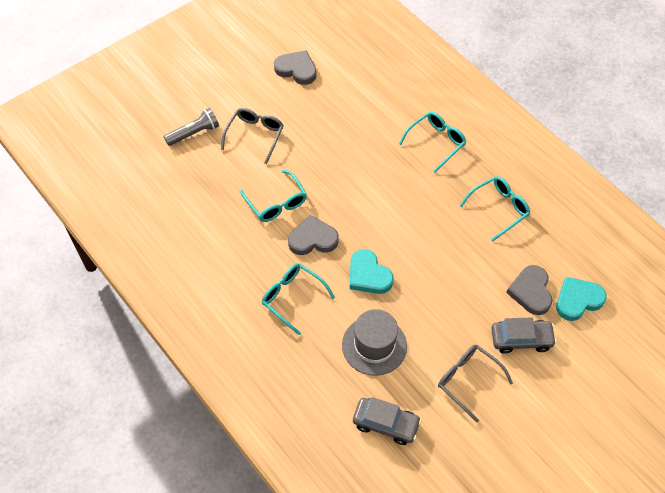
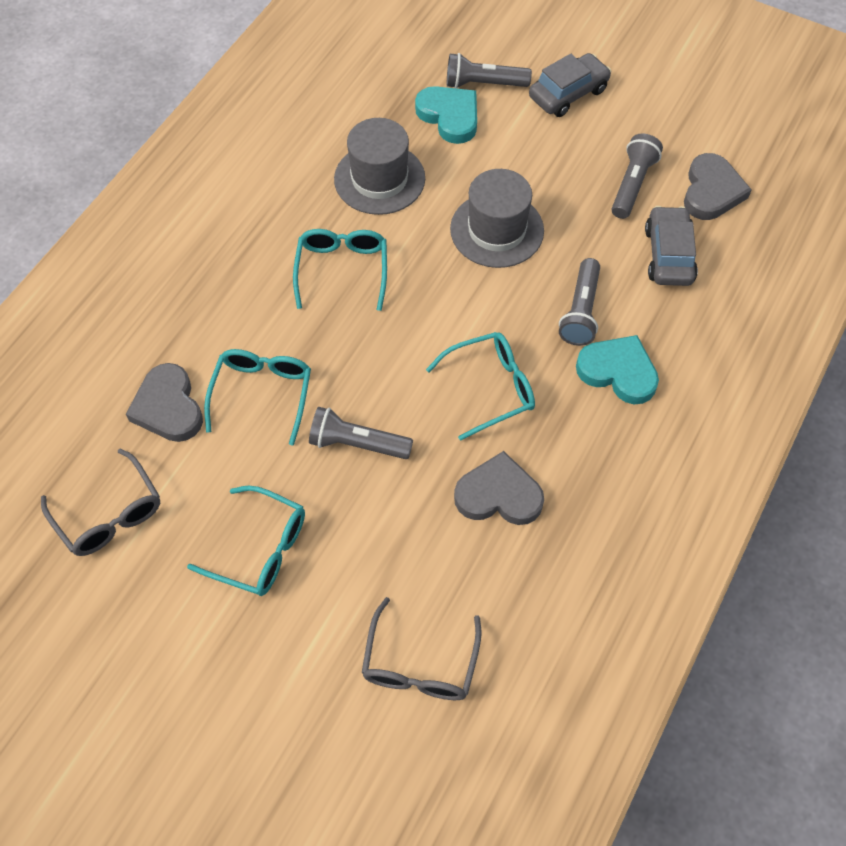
grey flashlight: [163,108,219,146] = 1 -> [309,407,413,459] [447,53,532,89] [559,258,600,346] [611,133,663,219] = 4
grey hat: [342,309,407,376] = 1 -> [334,118,425,215] [450,169,544,268] = 2

